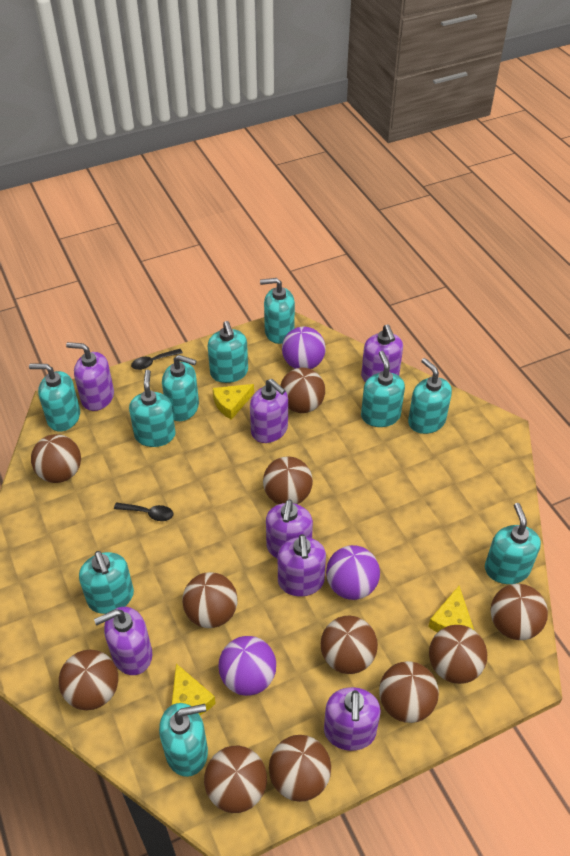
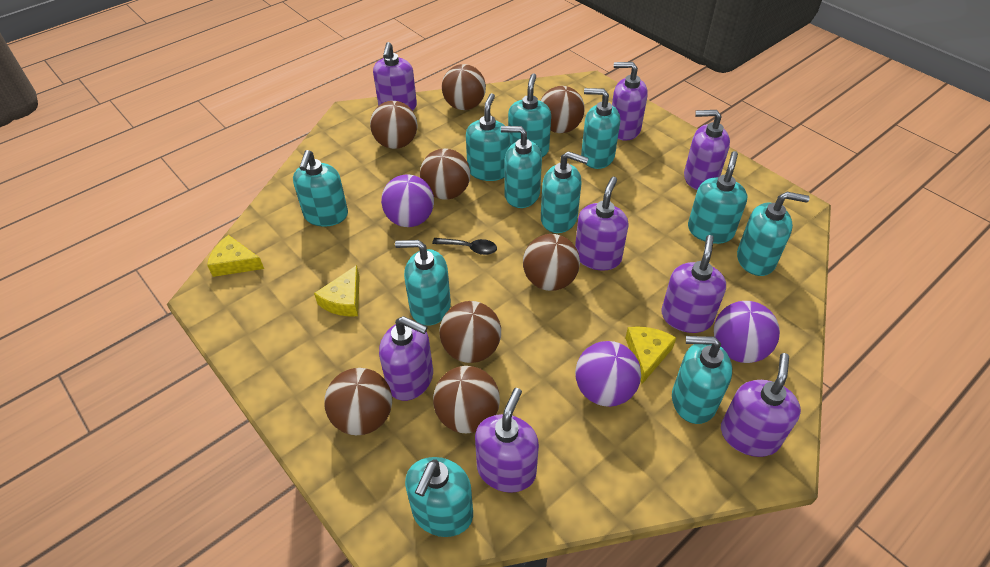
black spoon: [114,503,173,521] [131,349,183,370] = 2 -> [432,238,497,255] = 1
brown ball: [31,434,81,483] [59,650,118,710] [182,572,237,628] [204,746,267,813] [263,456,313,504] [269,735,331,802] [280,368,325,413] [321,616,378,674] [379,661,439,723] [429,625,487,684] [490,584,548,640] = 11 -> [324,368,392,435] [370,101,418,149] [420,148,470,200] [433,366,500,433] [439,301,501,363] [442,64,486,110] [523,234,580,291] [540,86,585,133] = 8
purple soap dispenser: [66,342,114,411] [94,607,152,675] [250,379,288,443] [266,499,313,559] [278,534,326,597] [324,687,381,751] [361,325,403,382] = 7 -> [373,42,417,111] [379,316,433,401] [475,388,539,493] [575,177,628,271] [612,62,648,141] [661,235,726,333] [684,110,730,190] [721,353,801,457] = 8
turquoise soap dispenser: [29,364,80,431] [79,551,134,614] [129,370,176,447] [159,703,208,777] [162,355,199,421] [208,321,248,383] [260,278,295,344] [361,351,405,427] [408,358,452,434] [485,503,541,584] = 10 -> [293,150,348,226] [395,240,451,326] [405,457,473,537] [466,93,510,181] [501,126,542,208] [508,73,551,157] [541,151,589,233] [581,88,620,169] [672,336,732,424] [688,151,747,244] [737,192,810,276] = 11

